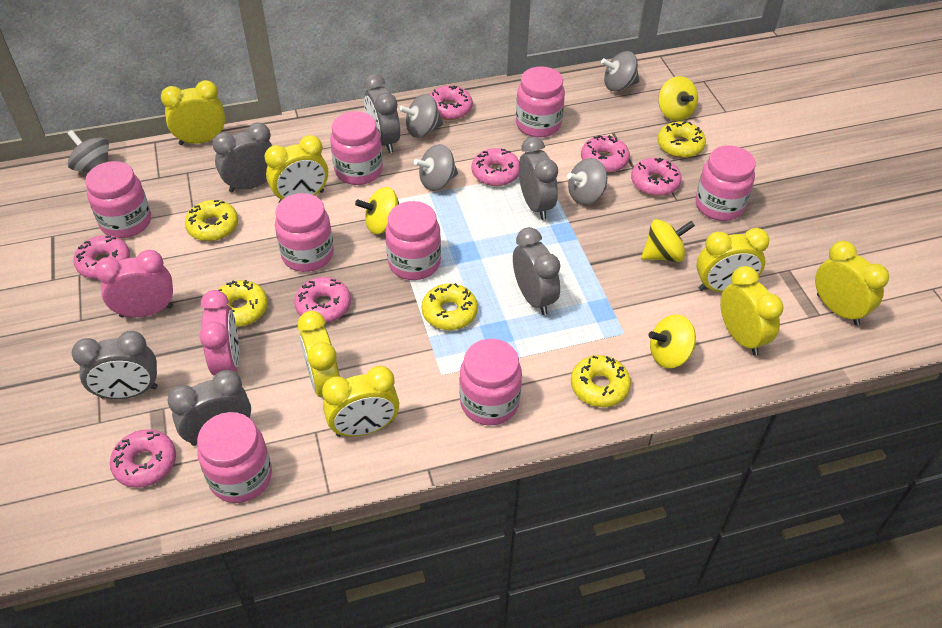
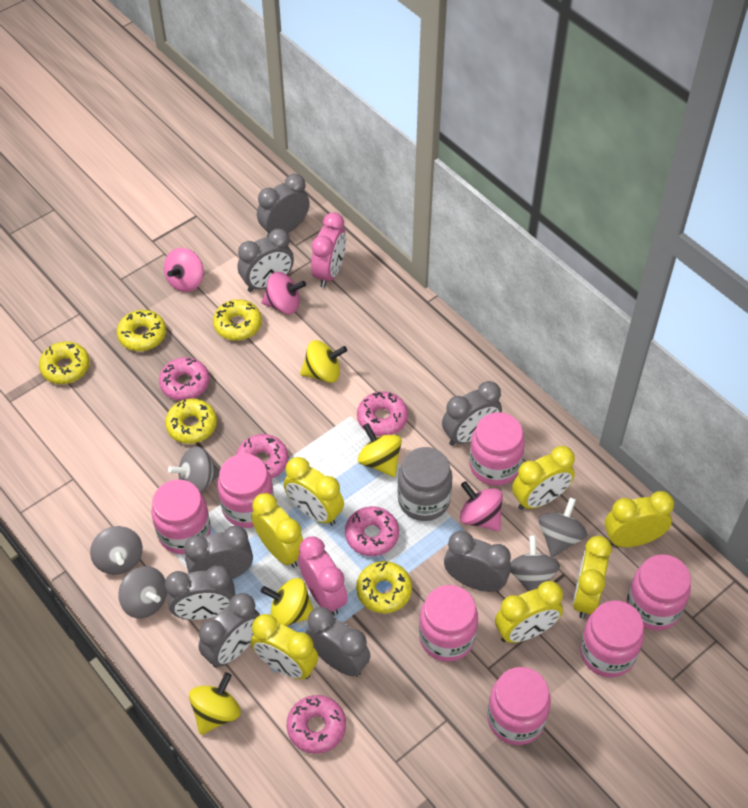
grey clock: [72,331,158,399] [168,370,251,446] [212,123,272,192] [364,74,400,153] [513,227,560,315] [519,137,558,220] = 6 -> [165,565,235,620] [184,526,253,579] [198,593,260,668] [238,229,294,292] [257,174,310,237] [305,607,371,677] [442,381,502,446] [444,531,511,592] = 8
grey jar: none = 0 -> [397,447,452,521] = 1
pink donut: [73,235,130,279] [110,429,176,488] [294,277,351,323] [429,85,473,120] [472,148,519,186] [581,135,630,173] [631,157,682,196] = 7 -> [159,357,209,401] [236,434,288,479] [287,695,346,754] [345,506,399,556] [357,391,408,436] = 5
pink jar: [85,161,151,238] [197,412,272,503] [275,193,334,272] [330,111,383,185] [385,201,441,280] [459,339,522,426] [516,66,565,138] [695,145,756,221] = 8 -> [151,479,211,554] [218,454,274,528] [419,585,478,662] [469,412,525,486] [487,667,551,745] [580,601,644,677] [627,554,691,631] = 7
pink spinning top: none = 0 -> [164,248,204,292] [261,272,306,314] [460,481,503,531] = 3

